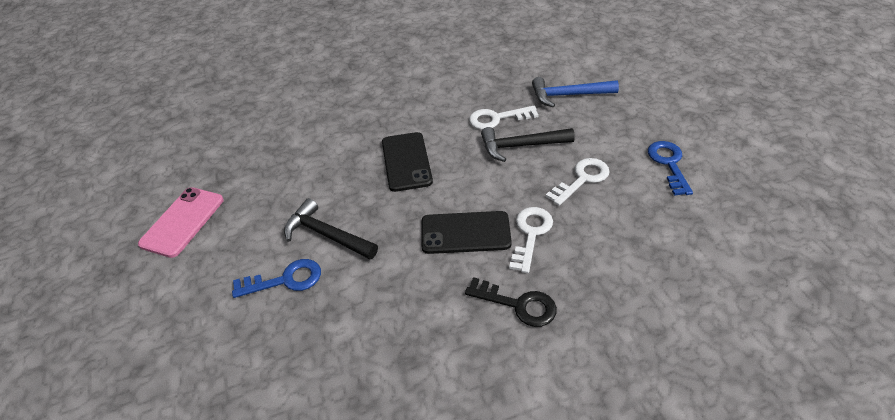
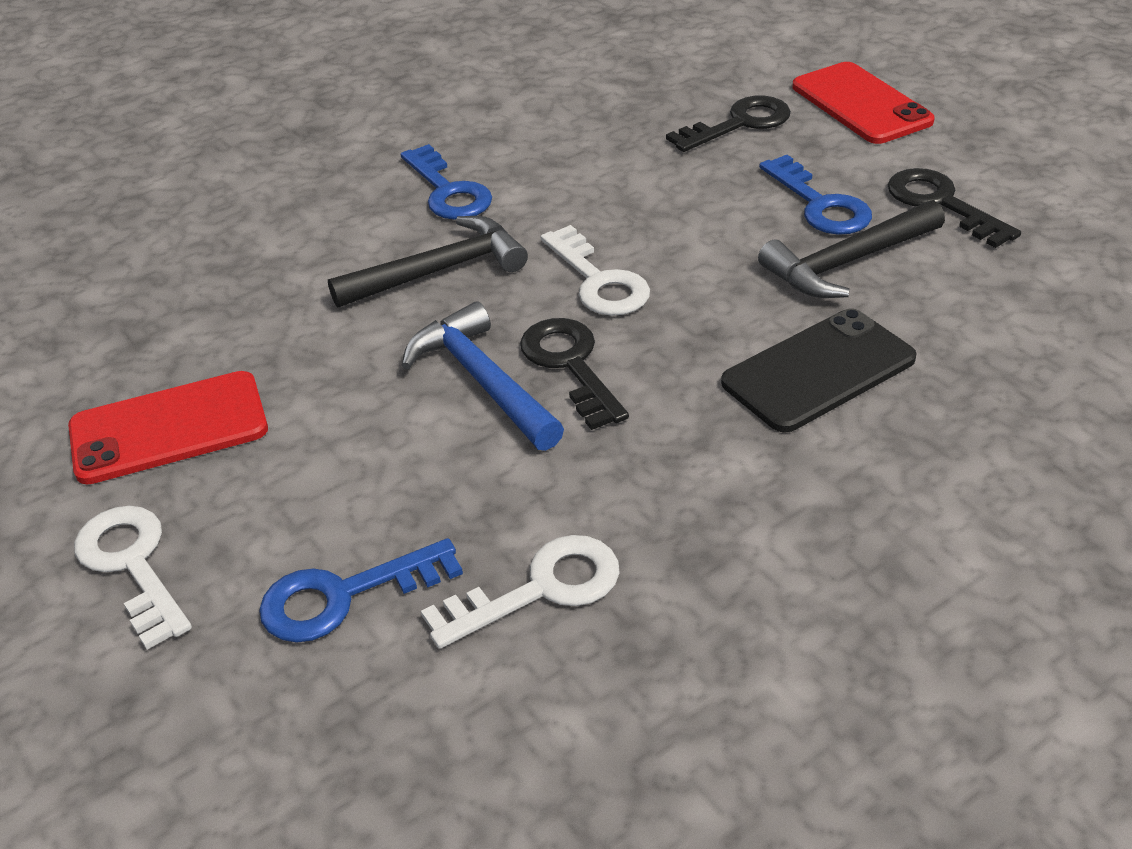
black key: [465,277,557,327] = 1 -> [520,318,629,430] [666,95,791,152] [888,168,1021,248] = 3
black phone: [382,132,433,192] [421,211,512,254] = 2 -> [721,308,917,432] = 1
blue key: [232,259,321,298] [648,141,693,196] = 2 -> [259,538,463,643] [401,144,492,220] [759,155,872,235] = 3
pink phone: [138,187,224,258] = 1 -> none = 0
red phone: none = 0 -> [68,371,268,485] [792,62,935,144] = 2

